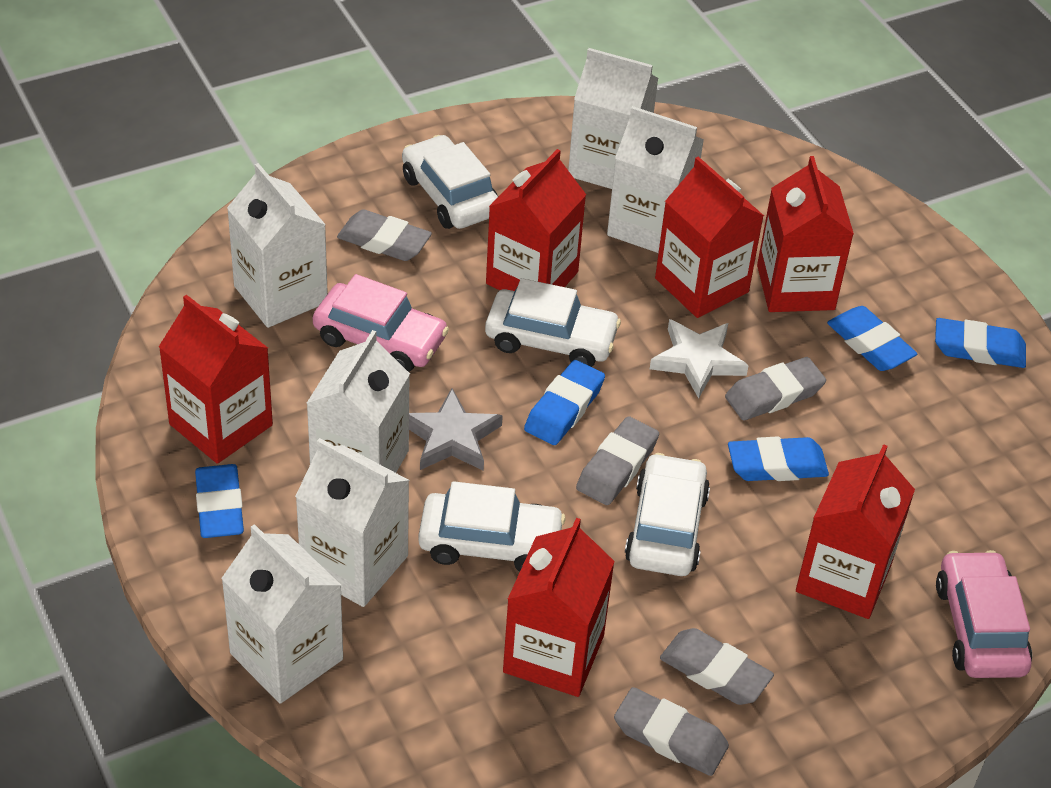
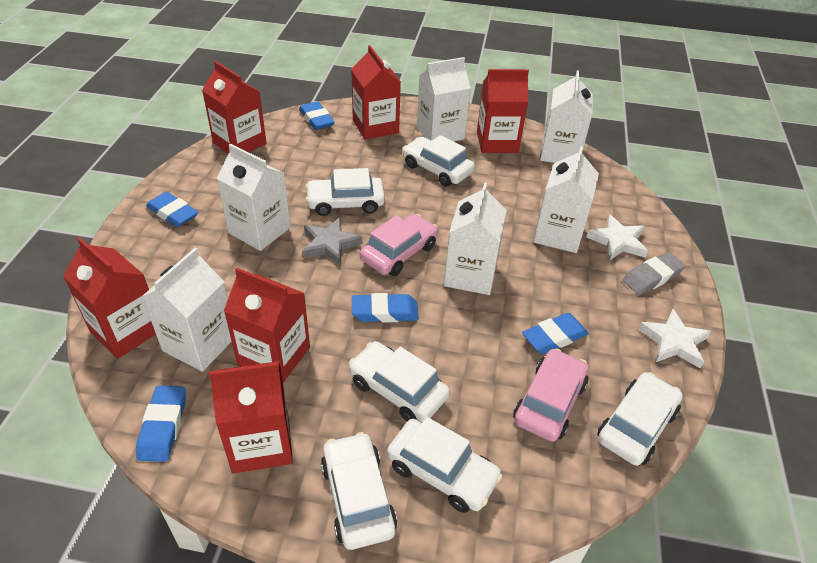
grey eraser: [337,209,432,261] [576,416,659,505] [614,687,729,776] [660,628,774,705] [725,357,826,420] = 5 -> [623,252,686,295] = 1
white car: [402,135,498,229] [418,481,566,572] [485,278,621,367] [625,453,710,576] = 4 -> [305,168,385,216] [321,432,397,550] [349,341,450,422] [387,417,503,513] [403,135,475,186] [597,372,683,466] = 6
white star: [650,319,749,398] = 1 -> [586,214,648,261] [638,309,711,368] = 2

